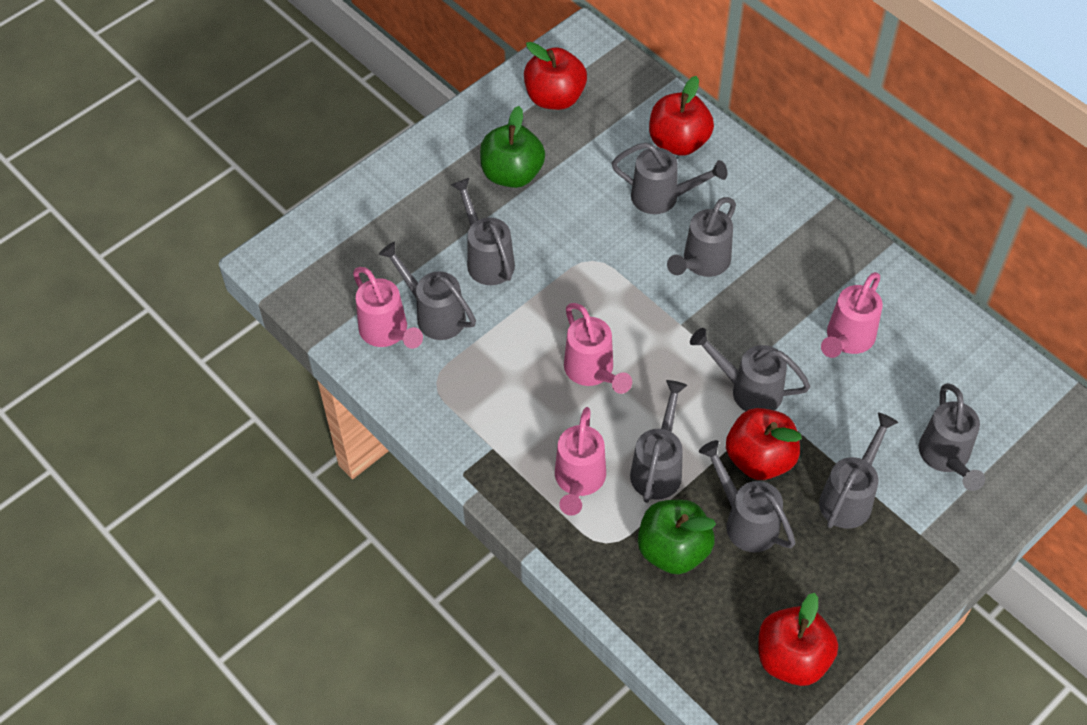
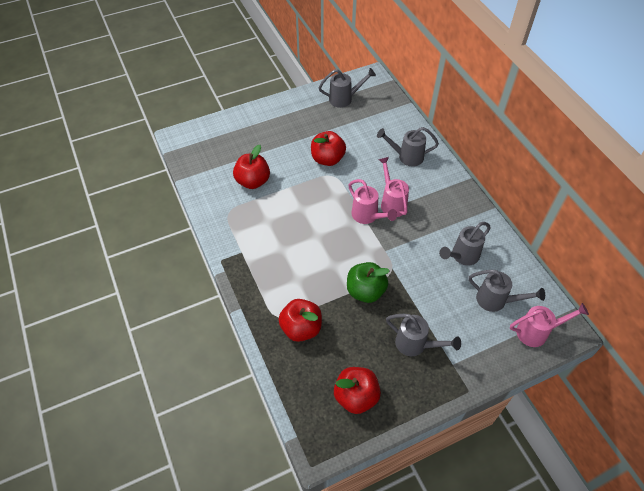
green apple: [480,106,545,188] [638,500,716,574] = 2 -> [347,262,390,303] = 1
grey watering can: [378,241,476,340] [451,178,515,285] [612,142,728,214] [630,380,687,503] [667,197,736,277] [690,328,810,411] [699,440,796,553] [819,412,898,529] [919,383,985,491] = 9 -> [319,68,376,108] [377,127,439,167] [386,314,461,356] [439,222,491,266] [468,270,545,312] = 5
pink watering can: [353,267,423,349] [555,407,606,516] [564,303,632,394] [821,272,883,358] = 4 -> [348,179,397,224] [378,157,409,217] [510,303,589,347] = 3

